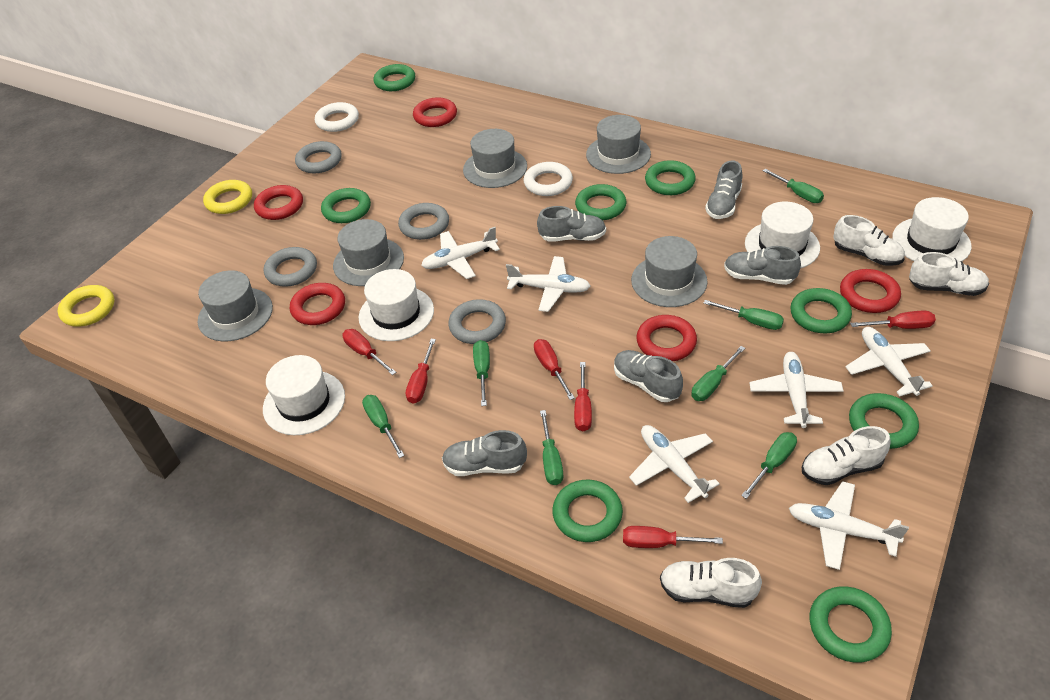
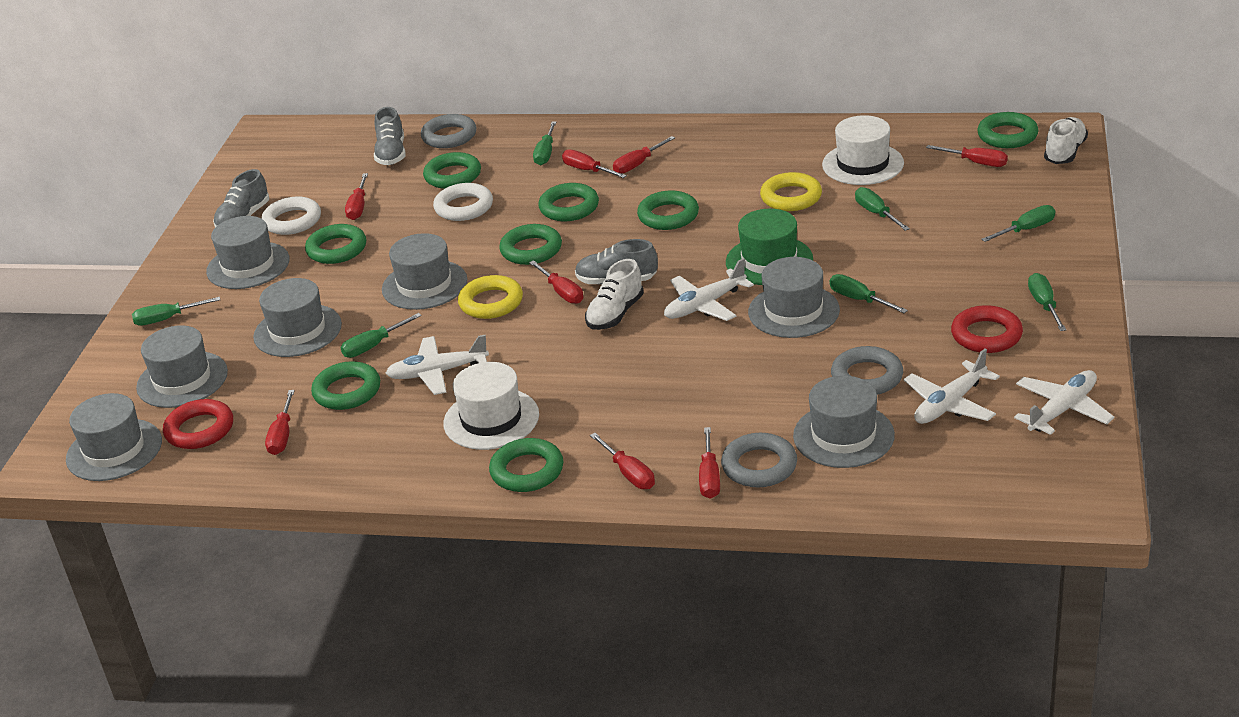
green hat: none = 0 -> [726,209,813,285] = 1
grey hat: [197,270,273,342] [333,219,404,286] [463,129,527,188] [586,115,651,174] [631,236,708,307] = 5 -> [66,393,162,481] [136,325,228,408] [206,216,290,289] [253,278,342,357] [382,233,467,310] [748,257,840,338] [793,376,895,468] = 7
grey ring: [264,247,317,287] [295,141,342,173] [398,203,449,240] [448,299,506,344] = 4 -> [421,114,476,148] [721,433,797,487] [831,346,903,395] = 3
grey shoe: [442,430,527,476] [537,206,606,242] [614,350,683,402] [705,160,742,219] [724,246,801,285] = 5 -> [213,169,269,227] [374,107,406,165] [575,239,658,284] = 3
red ring: [254,185,303,220] [290,283,345,325] [413,98,457,127] [636,315,697,361] [840,269,901,313] = 5 -> [163,399,233,449] [951,305,1023,353] = 2
red screwdriver: [343,329,396,375] [406,339,436,404] [534,339,575,400] [574,362,592,431] [623,526,723,548] [850,310,936,329] = 6 -> [265,390,295,455] [345,173,368,220] [529,260,583,304] [562,149,627,178] [590,433,655,489] [613,136,675,174] [699,427,720,499] [926,145,1008,167] = 8
white hat: [263,355,345,435] [358,269,434,341] [745,202,820,268] [892,197,972,261] = 4 -> [443,362,539,450] [822,115,904,185] = 2
white plane: [421,227,500,279] [506,256,591,312] [629,425,720,503] [749,352,843,428] [789,481,909,570] [846,327,932,396] = 6 -> [386,335,489,395] [664,258,754,321] [904,349,1000,424] [1014,370,1114,435] = 4
white shoe: [660,558,762,608] [802,426,891,485] [833,215,905,266] [909,252,989,296] = 4 -> [585,259,644,330] [1044,117,1088,164] = 2

